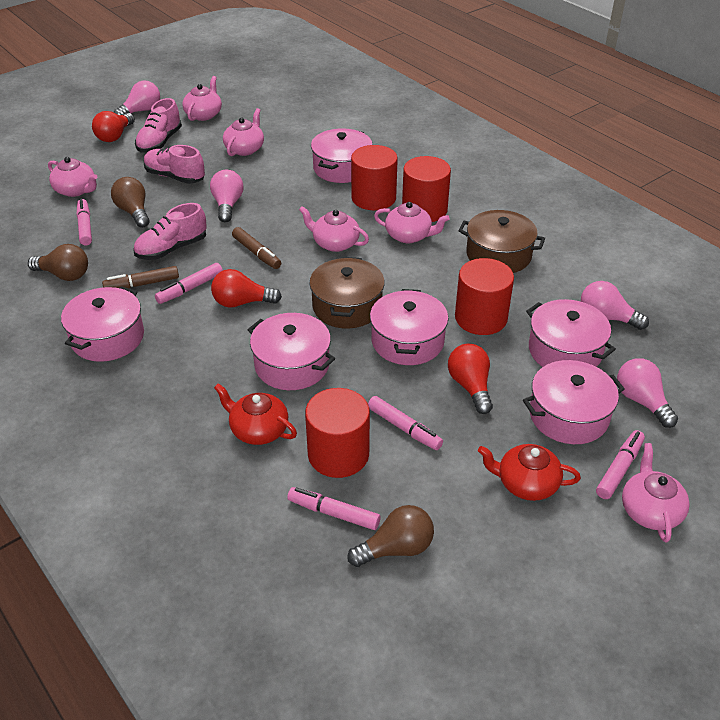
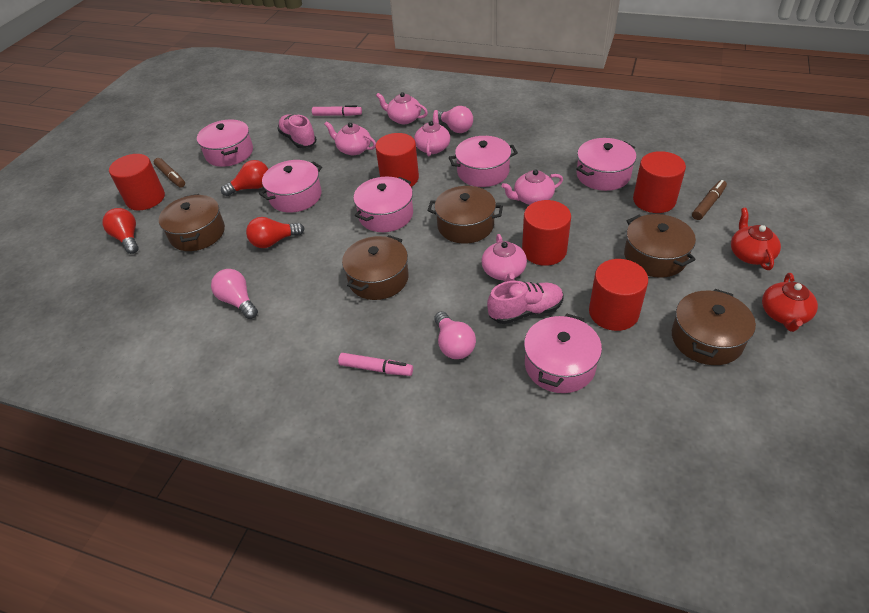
brown light bulb: [28,244,88,281] [111,177,150,228] [348,505,434,567] = 3 -> none = 0
brown pot: [309,257,385,328] [458,210,545,273] = 2 -> [159,194,225,251] [342,235,409,300] [428,186,503,244] [624,214,696,278] [672,289,756,365] = 5
pink light bulb: [114,81,160,115] [210,170,243,222] [581,281,649,330] [617,358,678,428] = 4 -> [211,269,258,319] [434,311,476,359] [438,106,473,133] = 3
pink marker: [77,198,92,245] [155,263,223,304] [287,487,381,530] [368,396,443,450] [596,430,645,499] = 5 -> [312,105,362,116] [338,353,413,376] = 2
pink shoe: [133,203,207,260] [135,98,182,153] [144,145,205,184] = 3 -> [278,114,317,148] [487,281,564,324] = 2
pink teapot: [48,157,97,197] [182,76,222,121] [223,108,264,156] [299,206,369,252] [374,202,450,243] [622,443,690,542] = 6 -> [324,121,376,155] [376,92,428,124] [414,110,450,156] [481,234,527,282] [501,170,563,205] = 5
red cylinder: [305,388,370,478] [351,145,398,210] [402,156,451,222] [455,258,514,335] = 4 -> [109,154,165,211] [375,133,419,187] [522,200,571,266] [589,259,648,331] [633,151,686,213] = 5

